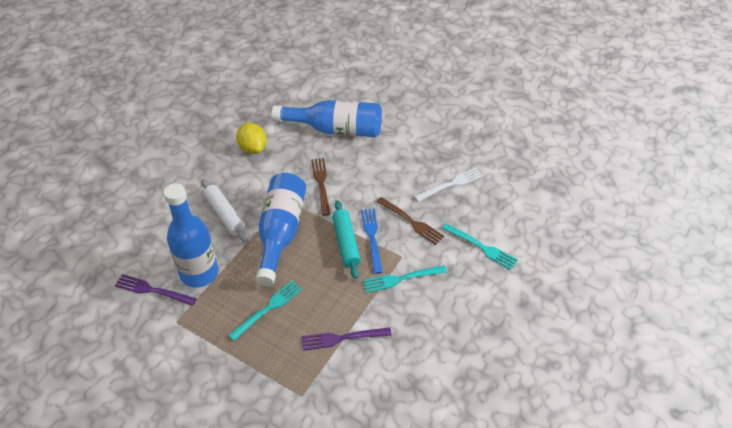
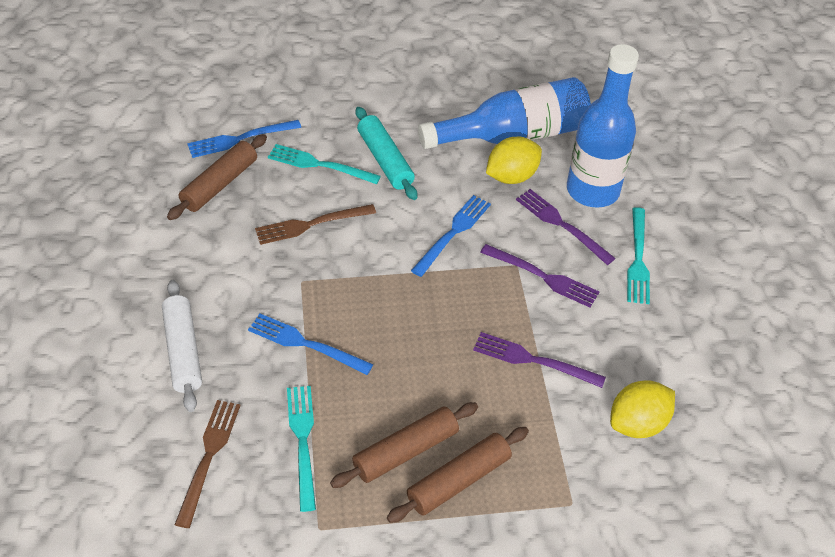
blue bottle: [164,183,218,288] [255,173,306,286] [272,100,382,137] = 3 -> [418,77,591,149] [567,44,639,208] = 2
blue fork: [361,209,383,274] = 1 -> [187,120,301,158] [248,314,373,375] [411,195,491,277] = 3
brown rolling pin: none = 0 -> [167,134,267,220] [330,402,478,488] [387,427,529,523] = 3
purple fork: [115,274,197,306] [302,327,392,351] = 2 -> [473,332,606,388] [480,244,599,307] [516,189,616,265] = 3
white fork: [414,167,483,202] = 1 -> none = 0
yellow lemon: [236,123,267,154] = 1 -> [486,137,542,184] [610,380,675,438] = 2

